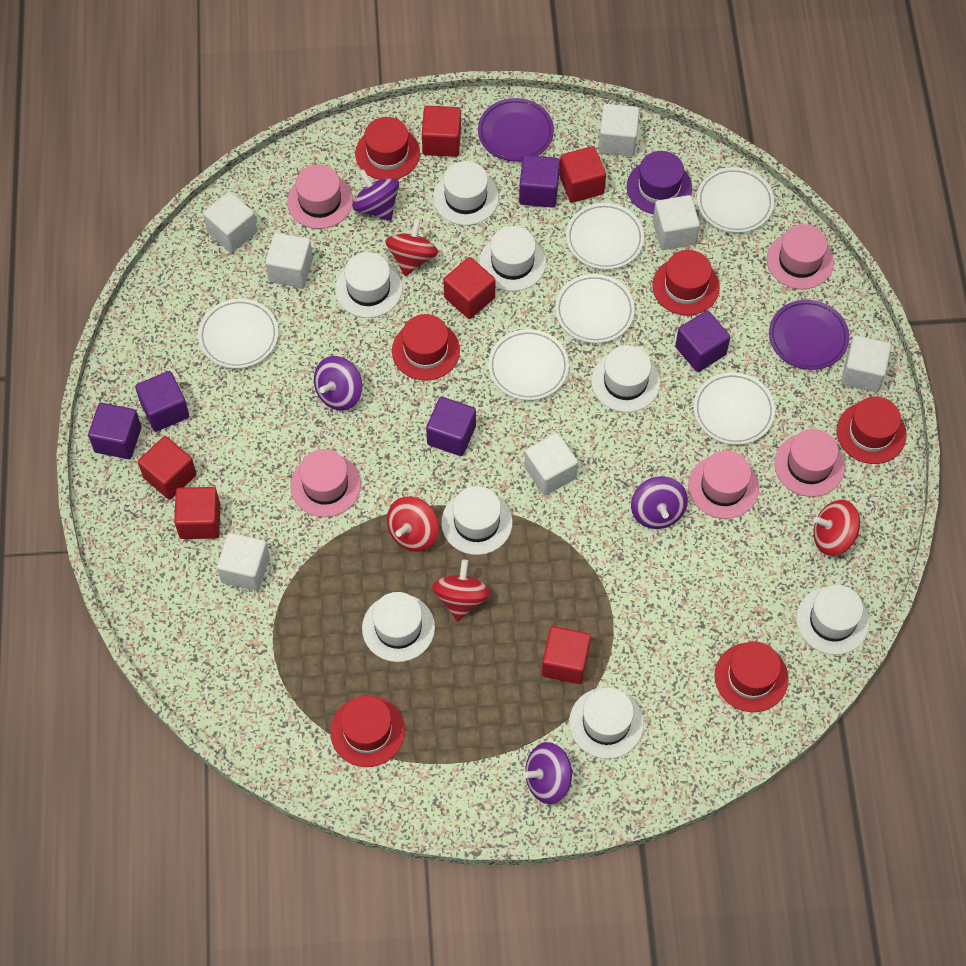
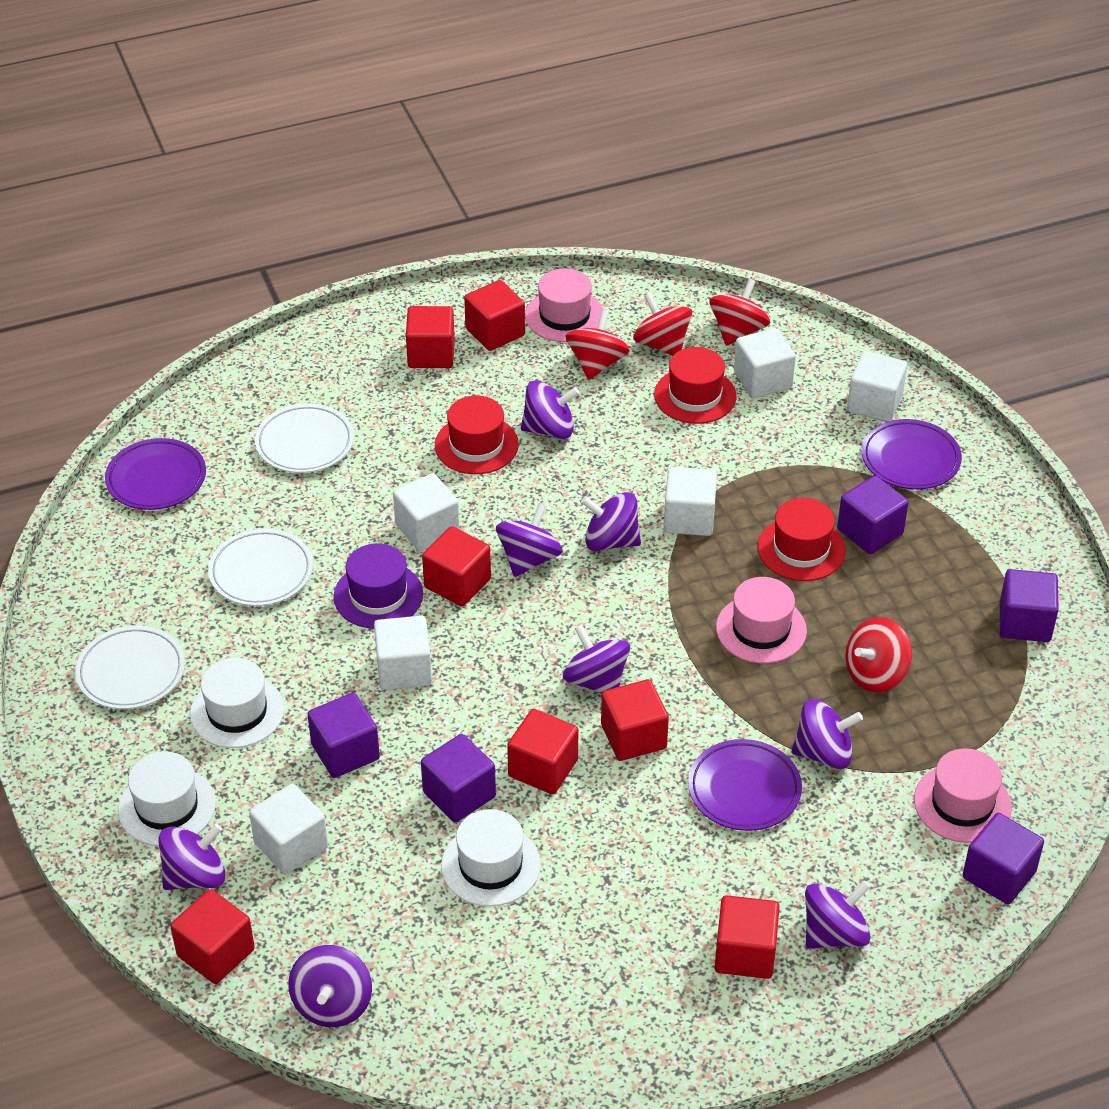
pink hat: [287,164,353,229] [290,449,361,517] [688,451,759,519] [767,224,834,289] [774,429,845,497] = 5 -> [525,268,603,342] [716,577,807,663] [914,748,1012,843] = 3
purple plate: [478,98,554,162] [769,300,849,370] = 2 -> [105,438,206,510] [688,739,802,831] [862,419,962,490] = 3
purple spinning top: [314,356,362,411] [352,169,399,221] [523,742,573,804] [631,476,688,529] = 4 -> [158,824,225,890] [288,945,372,1027] [496,503,563,577] [521,380,580,439] [563,624,630,694] [581,492,641,551] [791,699,863,769] [805,880,871,949] = 8
red cube: [138,436,197,500] [174,487,221,539] [422,106,461,157] [443,257,495,319] [542,626,591,684] [559,146,606,203] = 6 -> [170,889,255,984] [406,306,455,368] [422,526,491,607] [464,280,525,351] [507,709,578,794] [601,679,669,761] [715,895,780,979] = 7
red hat: [330,696,405,767] [355,117,420,180] [392,314,460,381] [652,250,720,315] [714,641,789,712] [836,397,907,464] = 6 -> [435,396,519,474] [654,347,736,424] [758,498,846,581] = 3
white cube: [203,192,257,253] [217,533,270,591] [265,233,313,288] [524,433,578,495] [598,104,640,156] [653,195,700,250] [841,335,891,392] = 7 -> [249,784,328,874] [374,616,432,690] [393,473,460,551] [664,467,717,536] [734,328,796,398] [847,351,907,422] = 6
white hat: [335,252,402,318] [362,592,435,662] [433,161,499,225] [441,486,513,555] [479,226,546,291] [569,687,644,759] [591,345,660,412] [796,585,870,655] = 8 -> [118,751,216,846] [190,658,284,748] [441,809,541,906] = 3
white plate: [198,299,278,369] [488,329,569,401] [555,274,635,343] [566,203,644,270] [693,372,775,445] [697,167,774,233] = 6 -> [75,626,185,709] [208,529,313,606] [255,403,354,473] = 3

